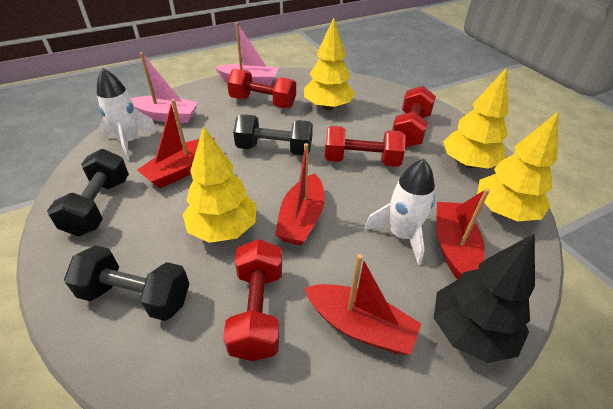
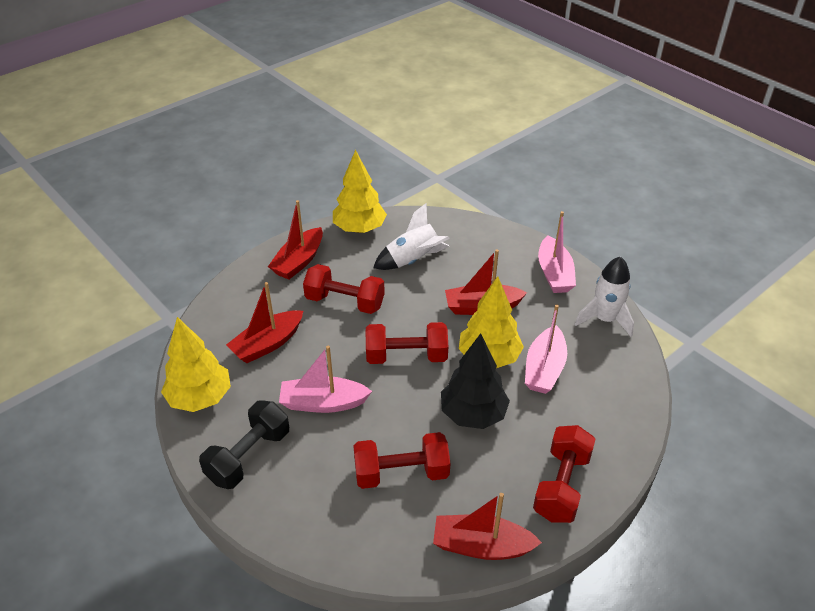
black dumbbell: [47,149,129,236] [64,245,189,321] [233,114,313,155] = 3 -> [199,400,289,489] = 1
pink boat: [131,52,198,123] [215,22,278,85] = 2 -> [279,346,372,413] [525,305,567,394] [538,211,576,293] = 3
yellow tree: [182,126,257,243] [304,18,355,110] [443,67,508,169] [477,111,559,221] = 4 -> [161,317,231,412] [333,150,387,233] [459,276,524,368] = 3

